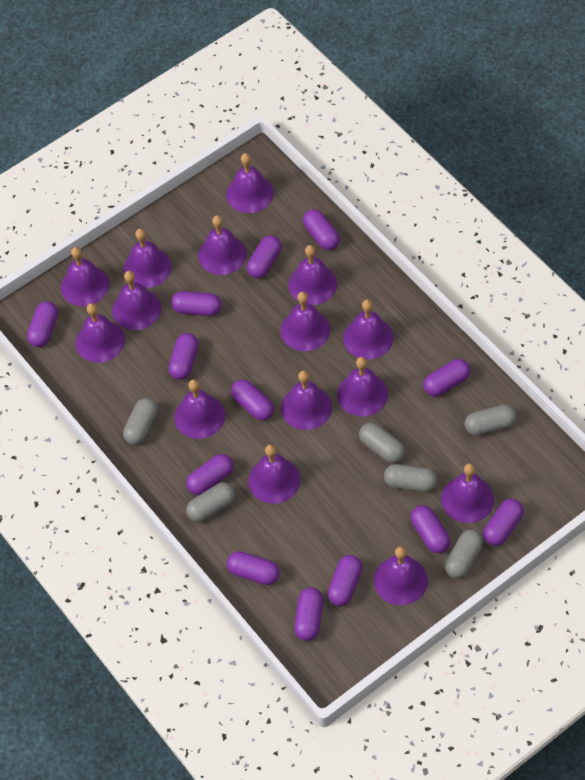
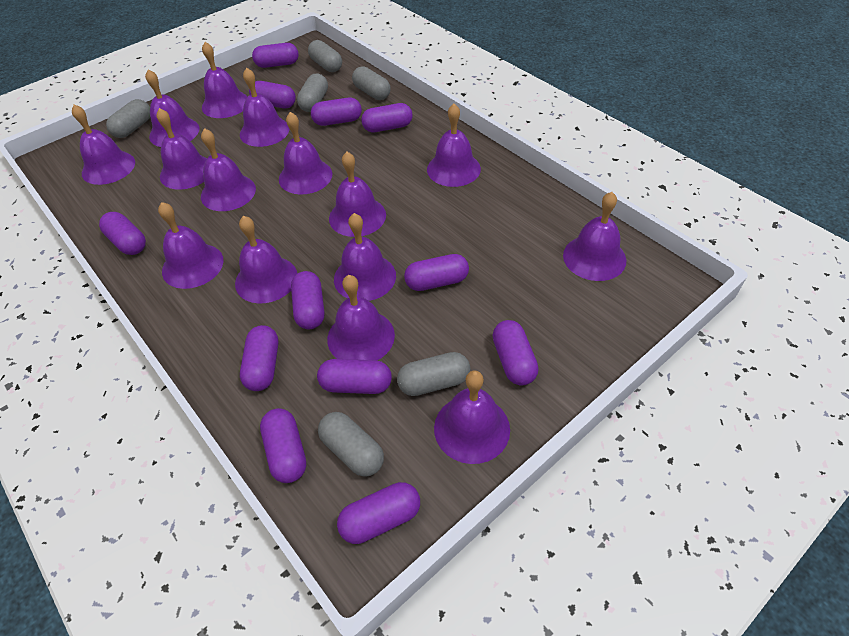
purple capsule: [27,301,58,347] [168,333,199,380] [171,291,222,316] [186,454,233,495] [227,551,280,585] [231,379,274,421] [247,235,282,278] [294,587,323,641] [303,209,340,250] [327,555,362,606] [410,505,450,553] [423,359,470,397] [483,499,524,546] = 13 -> [99,212,146,255] [240,325,279,391] [249,81,296,108] [252,43,299,68] [260,408,306,483] [291,271,324,330] [311,98,362,126] [317,359,392,394] [337,482,420,544] [361,103,413,132] [404,254,469,291] [492,320,539,386] = 12

